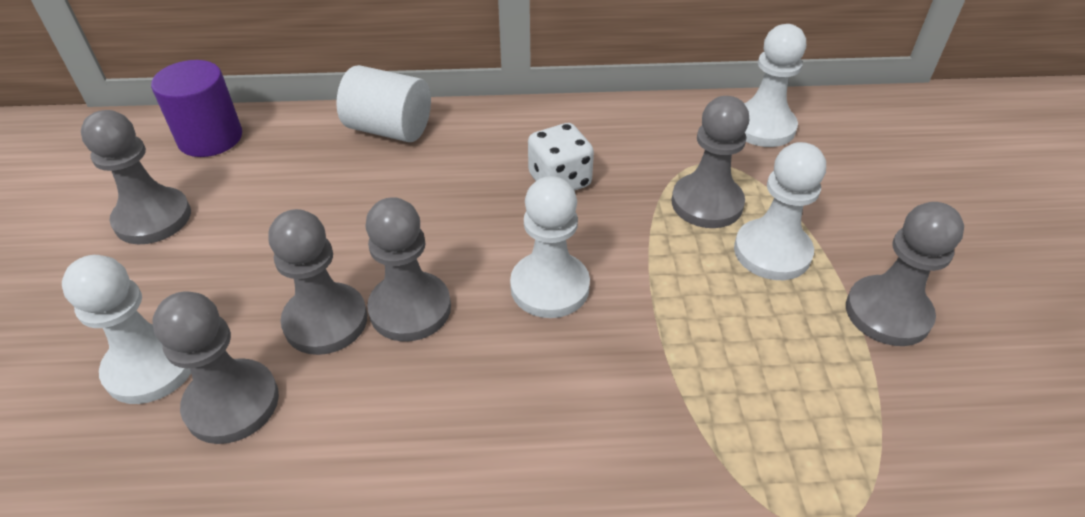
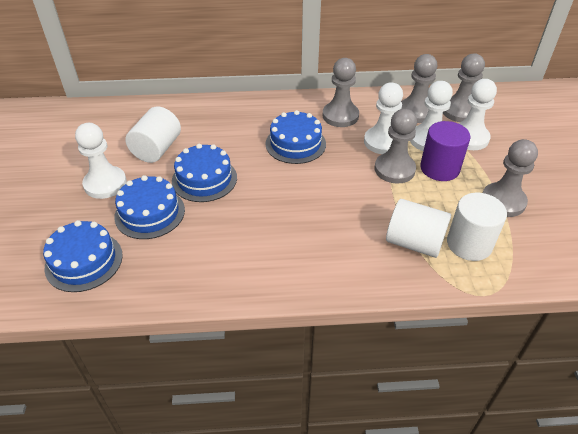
blue cake: none = 0 -> [43,220,123,292] [114,175,185,239] [172,144,237,202] [265,110,326,164] = 4
grey pawn: [81,110,191,244] [152,291,279,444] [268,209,368,355] [366,197,451,342] [672,96,749,228] [846,202,964,346] = 6 -> [323,58,359,127] [375,109,417,184] [401,54,437,123] [443,53,485,122] [483,139,538,217] = 5
white cylinder: [336,65,431,142] = 1 -> [125,107,181,163] [386,199,451,258] [447,193,507,261] = 3
white dice: [528,123,594,191] = 1 -> none = 0

